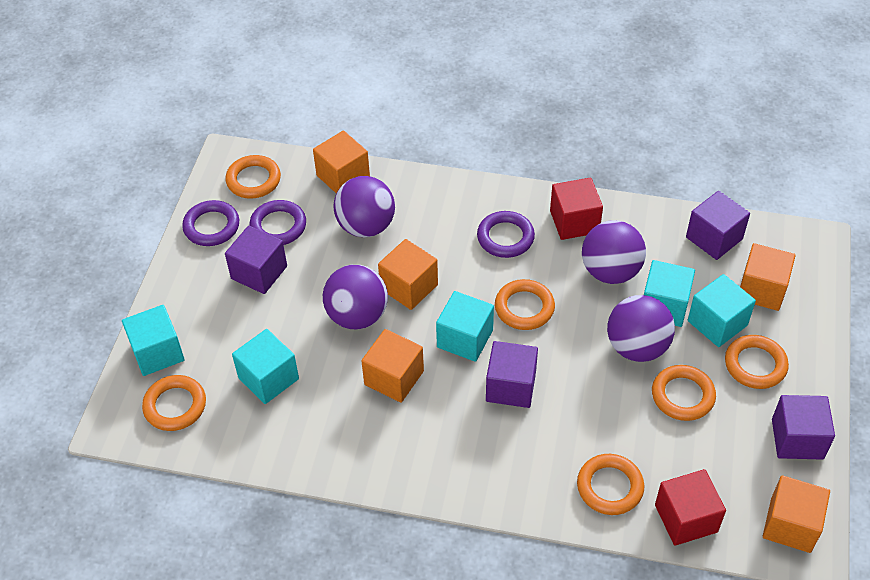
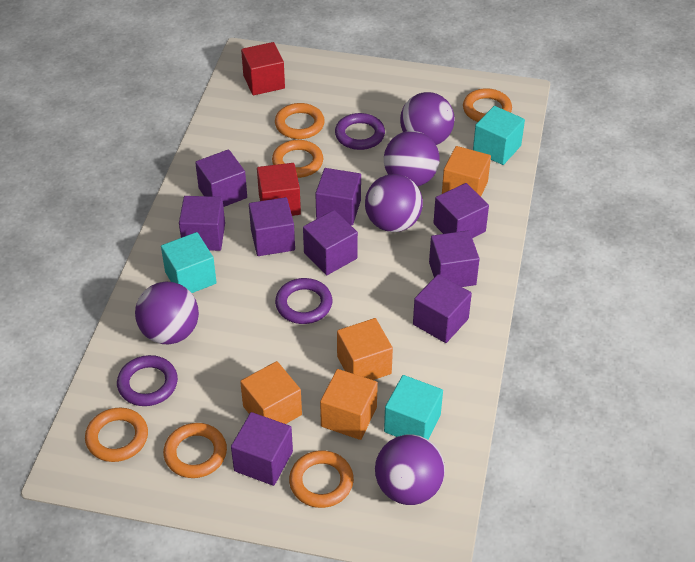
orange cube: [313,131,370,193] [361,329,424,403] [378,239,438,310] [740,243,795,311] [763,475,830,553] = 5 -> [240,361,302,424] [320,369,378,440] [337,318,393,380] [442,146,491,197] = 4
purple ball: [323,265,388,329] [333,176,395,237] [582,220,646,284] [607,295,675,362] = 4 -> [135,282,199,344] [365,174,423,232] [375,434,445,505] [384,131,440,186] [400,92,455,145] = 5
purple cube: [225,226,287,294] [486,341,538,408] [686,191,750,260] [772,395,835,460] = 4 -> [179,196,225,251] [195,149,247,207] [231,412,293,486] [249,197,295,256] [303,210,358,275] [315,168,361,226] [413,274,472,343] [429,230,480,287] [433,183,489,238] = 9
turquoise cube: [122,305,185,376] [232,329,299,404] [436,291,494,362] [644,260,695,327] [688,274,756,347] = 5 -> [161,232,217,293] [384,375,443,439] [473,106,525,165] = 3

